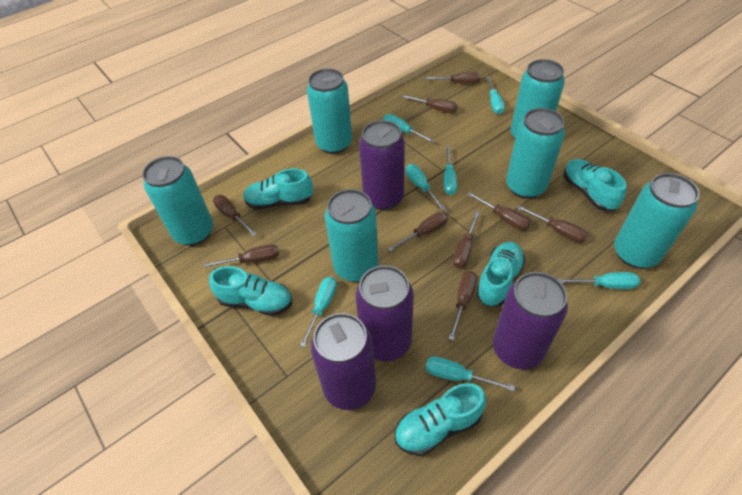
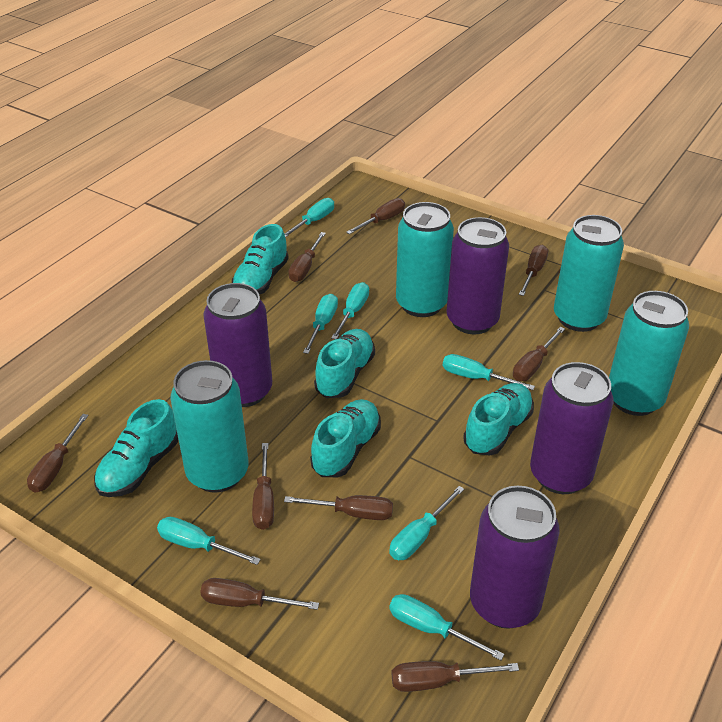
turquoise can: [142,156,213,246] [307,68,352,154] [325,189,379,282] [506,108,565,199] [511,59,565,139] [614,173,700,269] = 6 -> [171,360,249,493] [396,202,454,317] [554,215,624,332] [609,291,689,416] = 4

